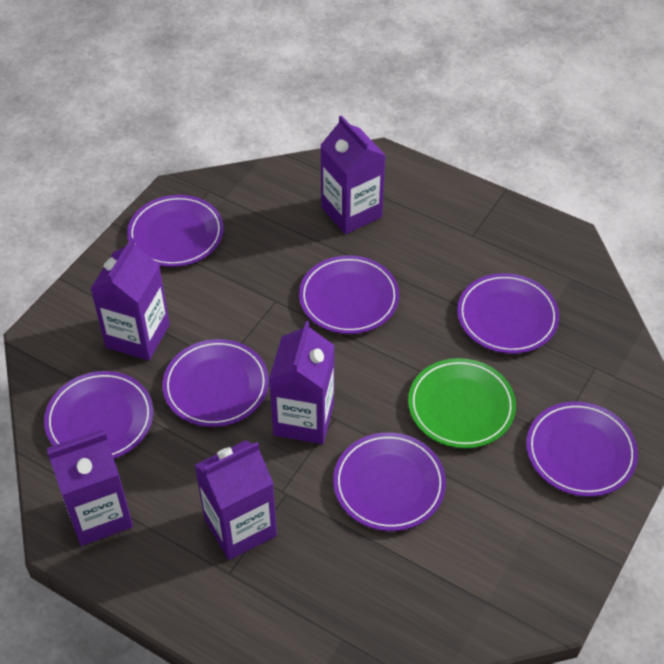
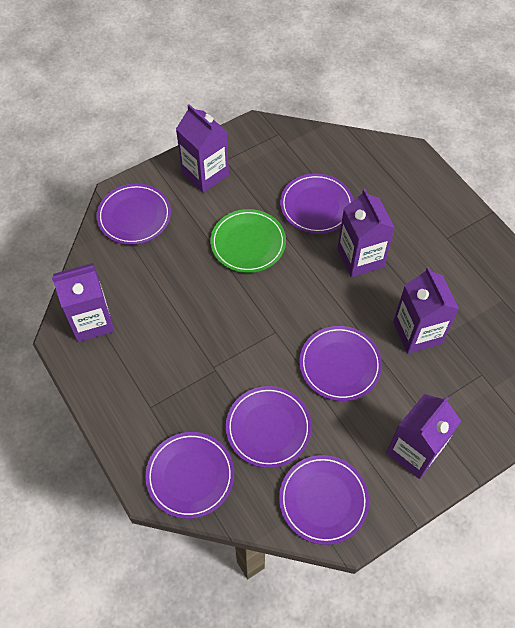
purple plate: [44,371,154,459] [127,195,224,267] [162,339,269,427] [299,255,399,334] [333,432,446,531] [457,273,559,354] [526,402,638,497] = 7 -> [97,183,171,245] [145,432,234,519] [226,386,312,468] [279,455,369,545] [280,173,353,234] [299,326,382,401] = 6

